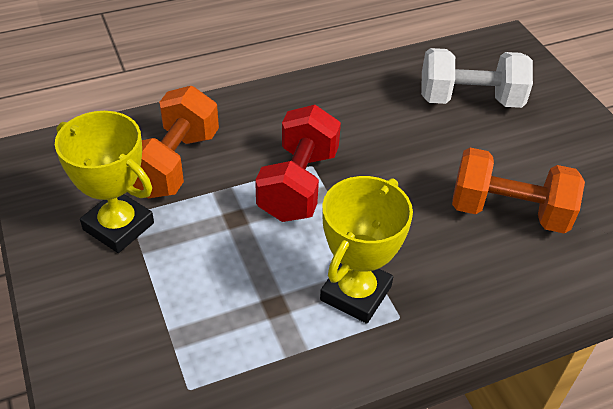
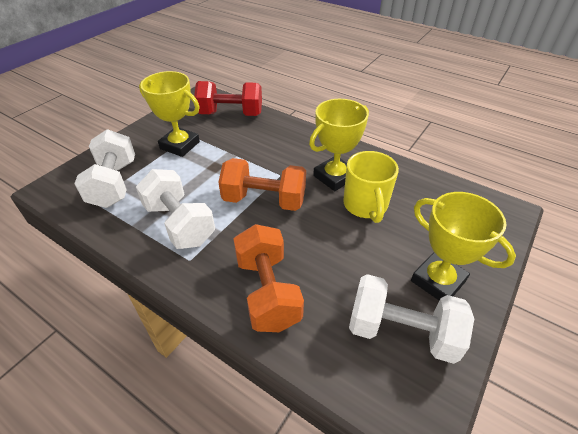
white dumbbell: [421,48,533,108] = 1 -> [74,129,135,208] [136,169,215,249] [349,274,474,364] = 3
yellow mug: none = 0 -> [343,151,399,223] = 1
yellow trophy: [55,111,154,253] [320,176,413,324] = 2 -> [139,71,200,157] [309,99,369,191] [411,192,516,301] = 3

